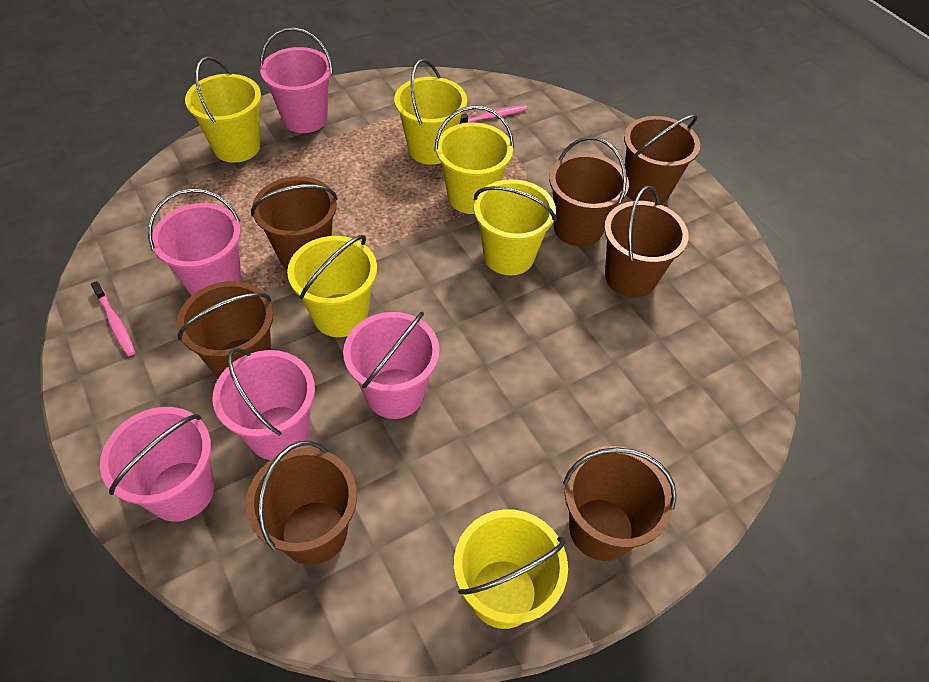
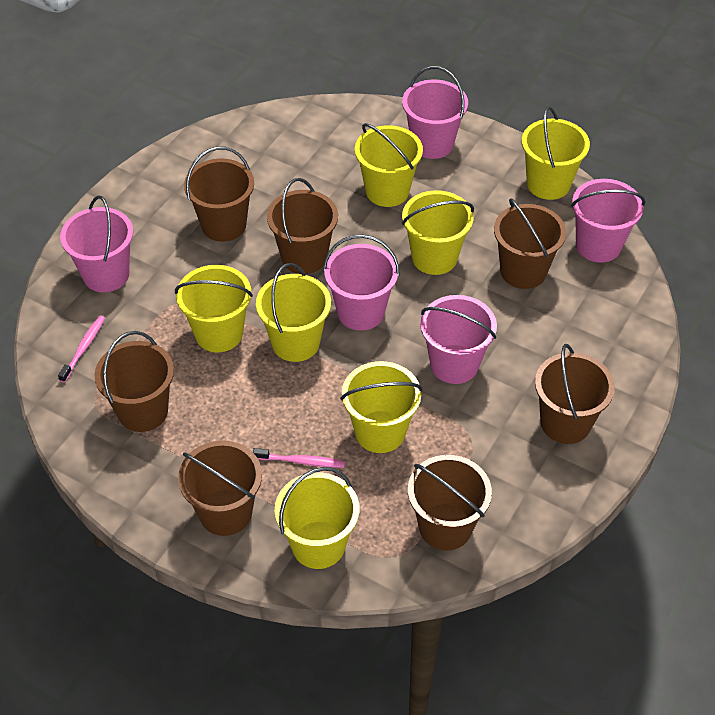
yellow bucket: [185,56,261,163] [287,235,377,337] [394,59,467,165] [434,105,514,214] [454,509,568,629] [474,179,556,275] = 6 -> [175,265,253,352] [256,263,331,362] [275,467,359,569] [340,361,422,453] [355,123,423,207] [402,190,474,275] [522,107,590,200] = 7

